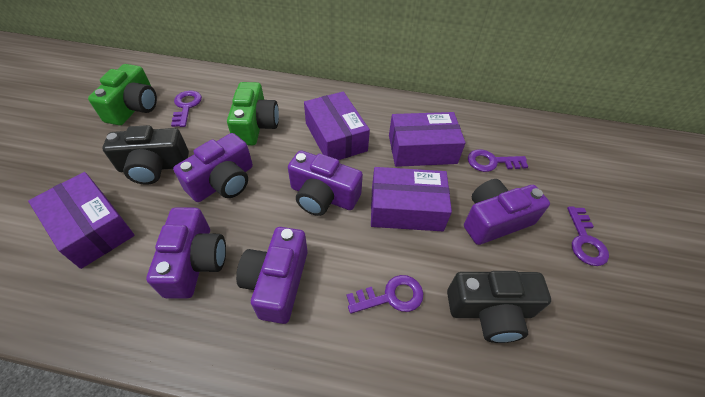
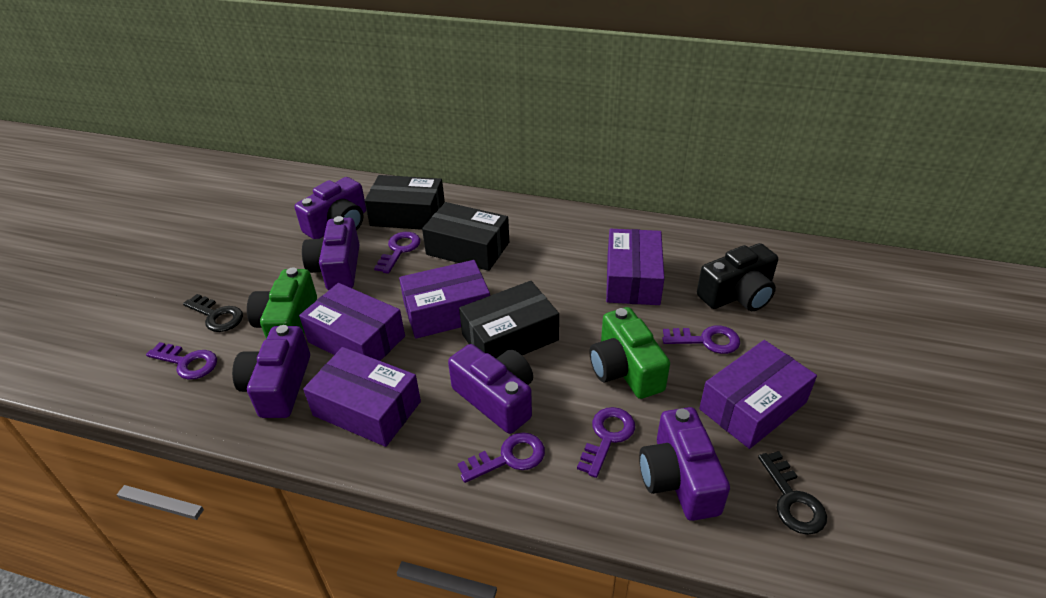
black box: none = 0 -> [365,175,445,230] [422,202,509,271] [459,281,559,358] = 3
black camera: [102,125,189,185] [447,271,551,343] = 2 -> [697,243,778,311] = 1
black key: none = 0 -> [183,294,243,332] [758,451,827,535] = 2
purple box: [28,172,135,269] [304,91,370,160] [371,167,452,231] [389,112,466,167] = 4 -> [299,283,405,361] [303,347,421,447] [399,260,490,339] [606,229,665,305] [699,340,817,449] = 5
purple key: [171,90,202,127] [347,275,424,314] [468,149,528,172] [567,206,609,266] = 4 -> [146,342,217,380] [374,232,420,274] [458,432,545,483] [577,407,635,478] [662,325,740,354] = 5

